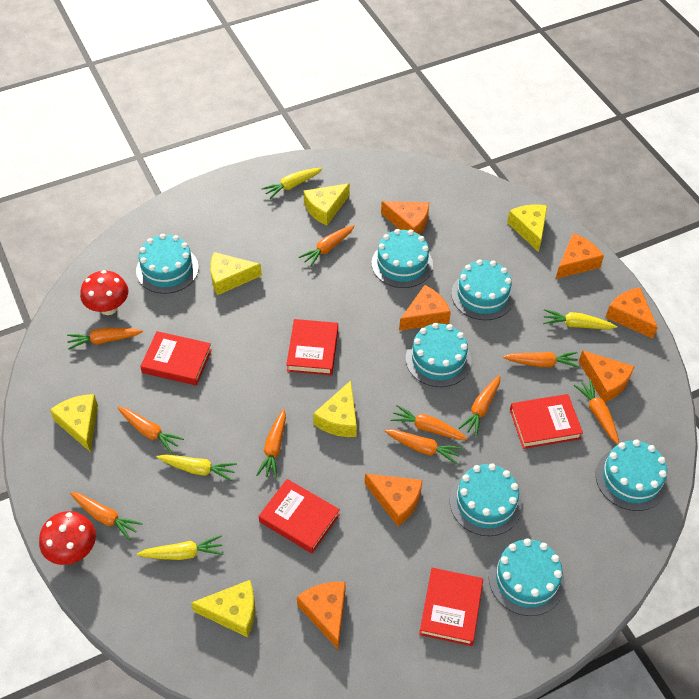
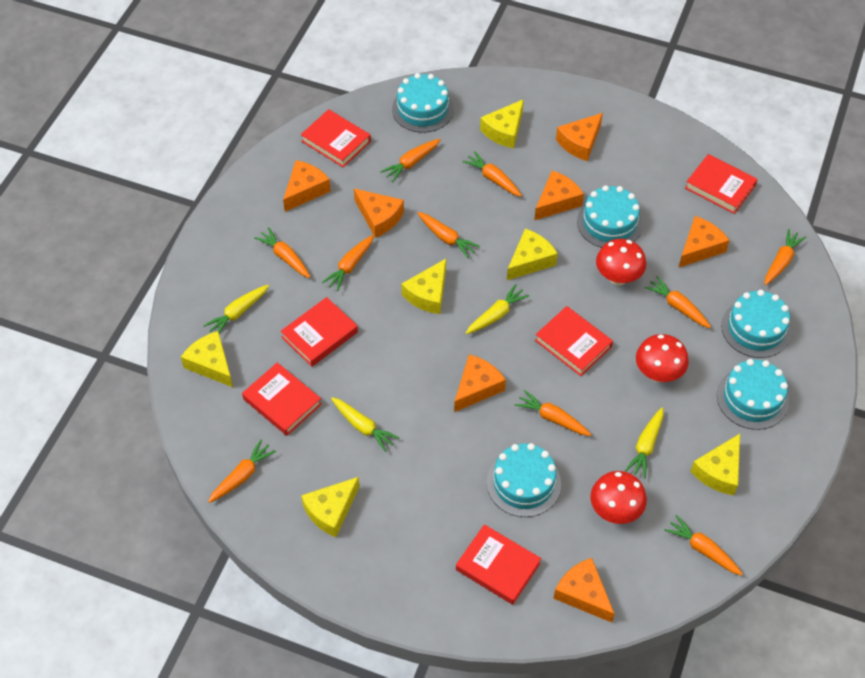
red book: [140,331,212,385] [259,479,340,553] [286,319,338,375] [419,568,483,646] [510,394,583,449] = 5 -> [242,363,322,436] [280,297,358,367] [301,109,371,167] [456,524,541,605] [535,306,613,376] [685,154,758,214] = 6
red mushroom: [39,511,96,565] [80,270,129,315] = 2 -> [590,471,647,524] [596,239,646,285] [636,334,689,382] = 3
turquoise cake: [136,234,199,294] [372,229,433,288] [406,323,471,387] [450,464,522,536] [451,259,514,320] [489,538,565,616] [596,440,667,511] = 7 -> [392,73,454,133] [487,443,561,517] [577,185,643,248] [717,359,789,430] [721,290,791,358] = 5

